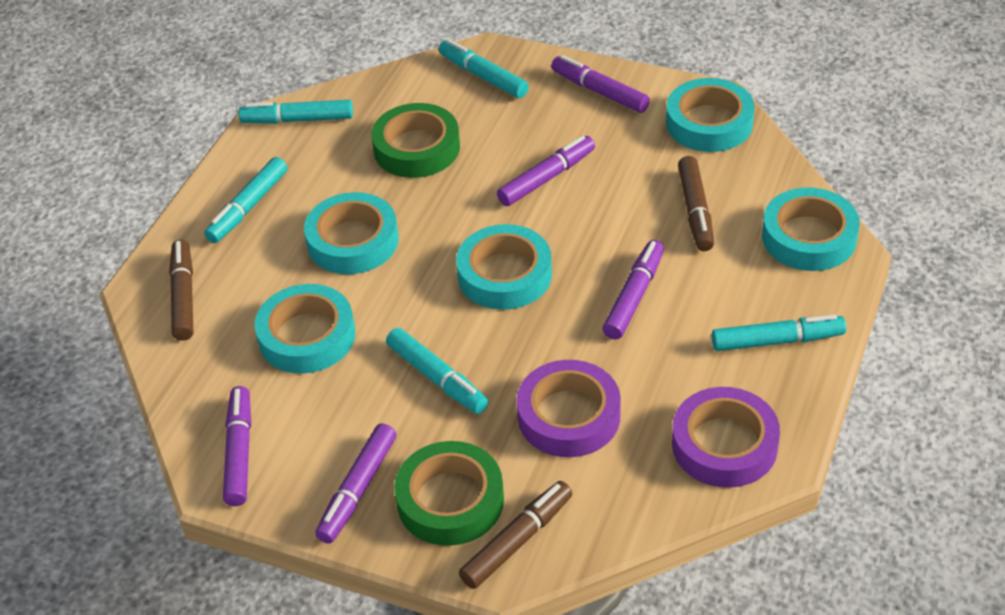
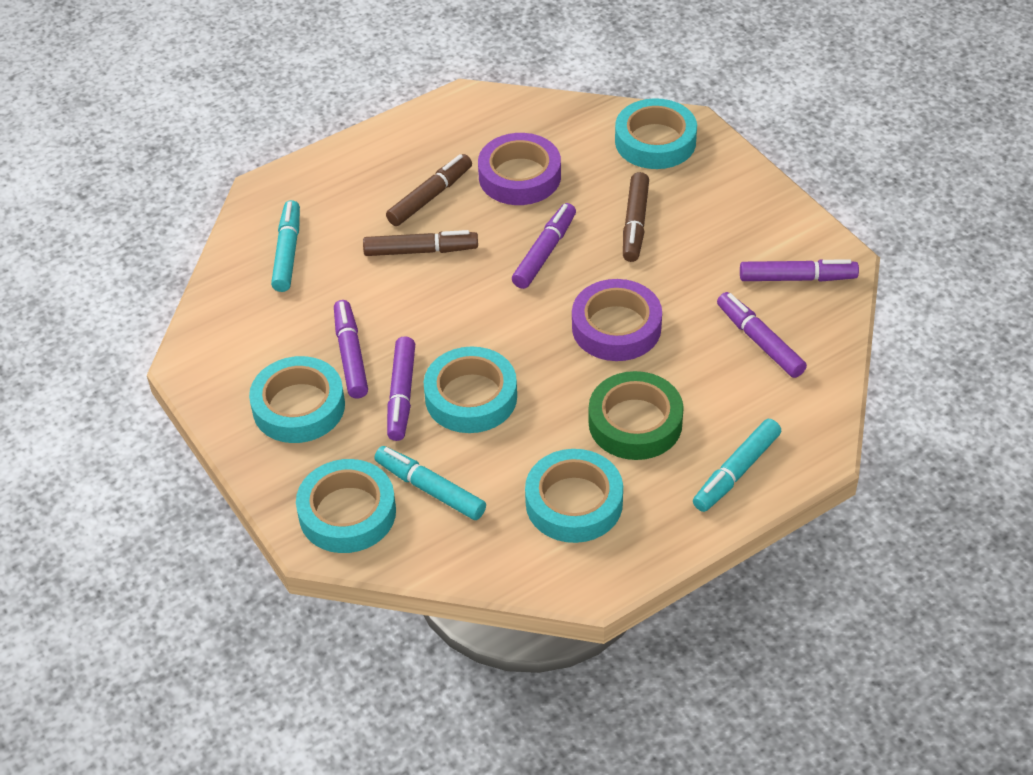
green tape: [371,103,460,178] [394,441,504,546] = 2 -> [589,371,684,460] = 1
turquoise marker: [204,157,287,243] [238,100,353,124] [386,328,489,414] [439,39,529,98] [712,314,846,351] = 5 -> [271,200,300,292] [374,446,486,520] [693,419,781,512] = 3

